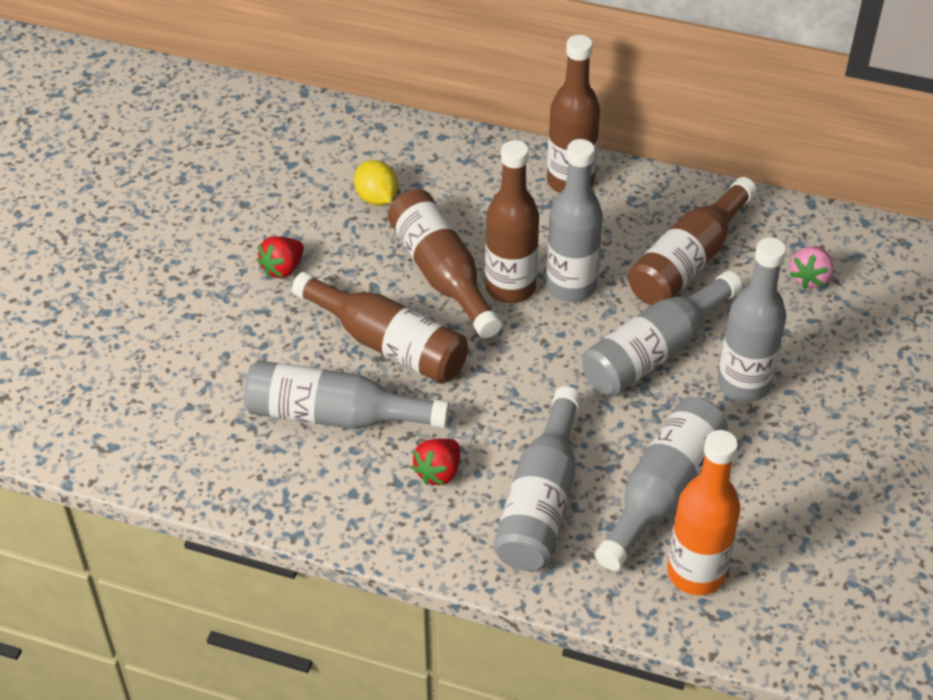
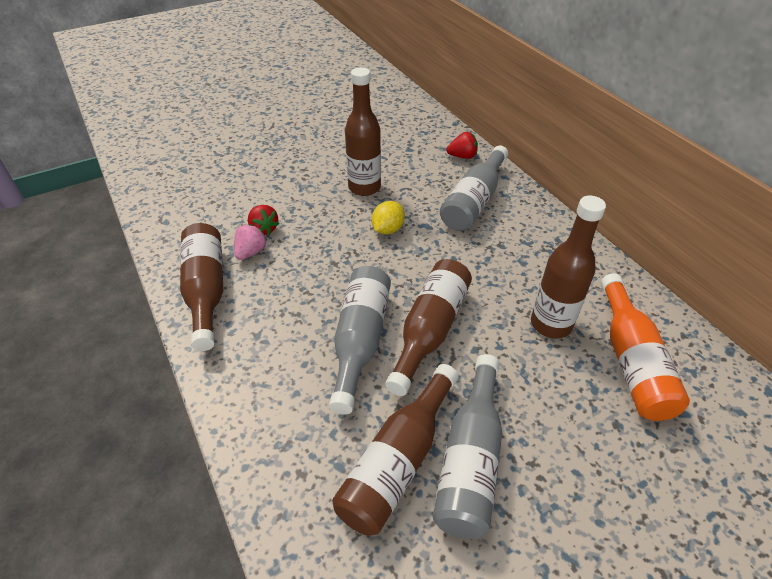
grey bottle: [244,360,450,429] [493,386,581,571] [546,139,603,302] [582,271,742,396] [595,397,728,571] [718,237,786,402] = 6 -> [329,266,391,415] [433,354,502,539] [440,146,508,231] = 3

